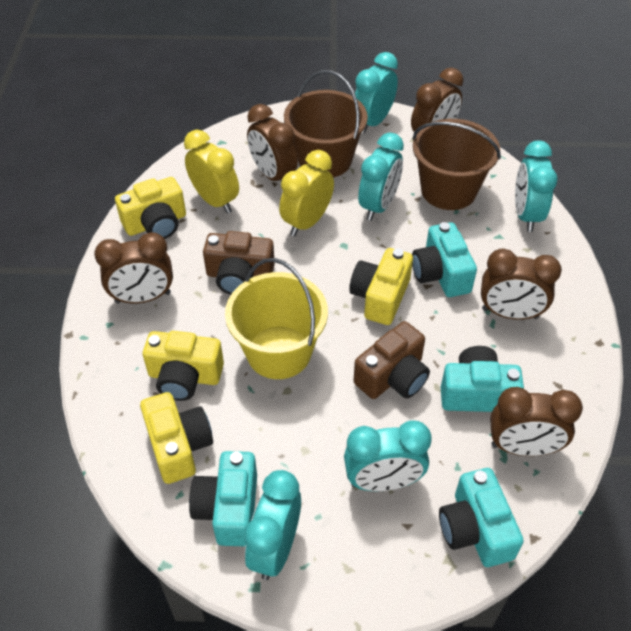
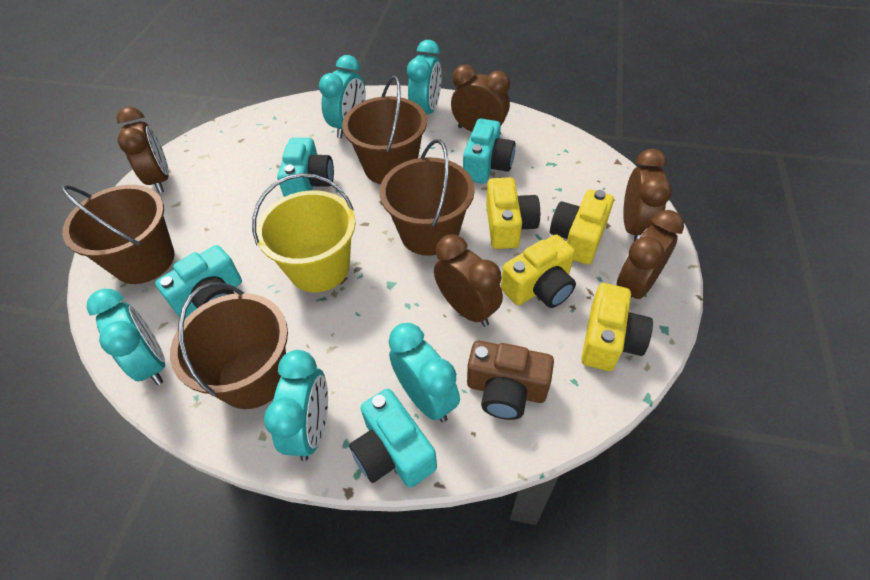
brown bucket: [284,70,368,178] [413,119,501,210] = 2 -> [61,185,175,284] [170,282,288,409] [342,76,427,184] [380,139,475,256] = 4
brown camera: [203,231,275,295] [353,321,430,399] = 2 -> [467,341,554,420] = 1
yellow clock: [184,130,239,214] [279,150,334,236] = 2 -> none = 0

